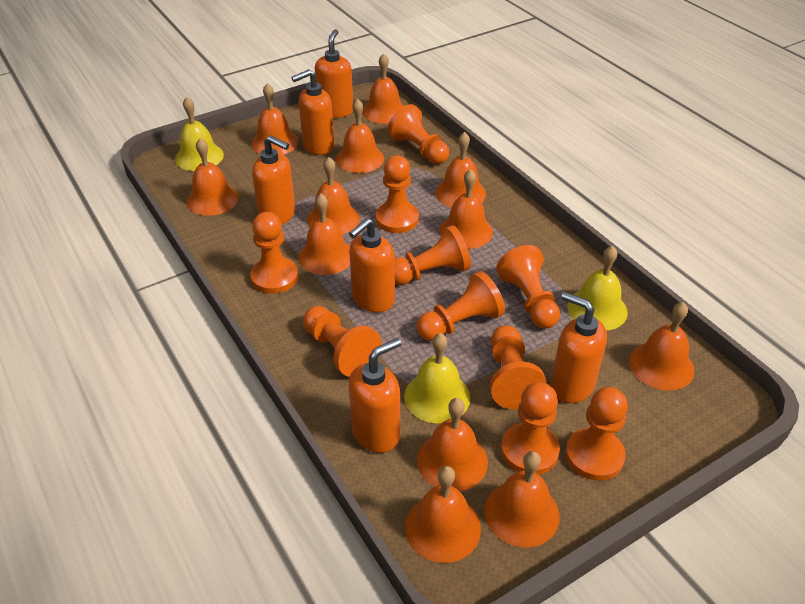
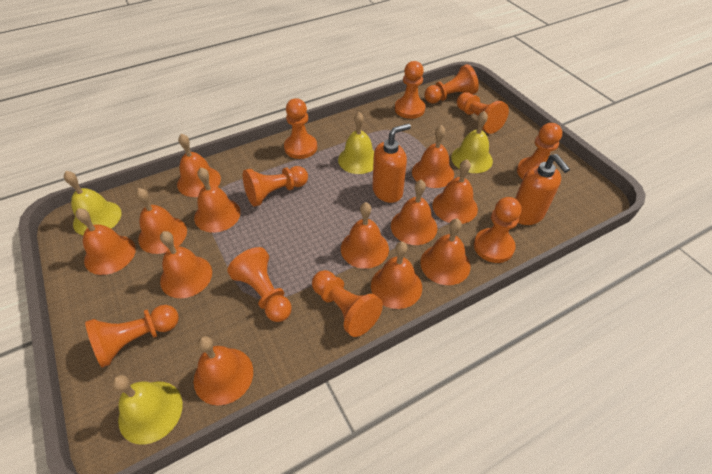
orange soap dispenser: [252,135,295,224] [291,69,335,155] [315,29,353,118] [349,218,395,312] [349,338,401,453] [551,292,607,403] = 6 -> [372,123,411,203] [515,154,570,225] = 2
yellow bell: [175,97,224,171] [404,333,470,423] [567,245,628,331] = 3 -> [64,171,121,235] [112,375,183,445] [338,112,374,174] [451,111,493,173] = 4

